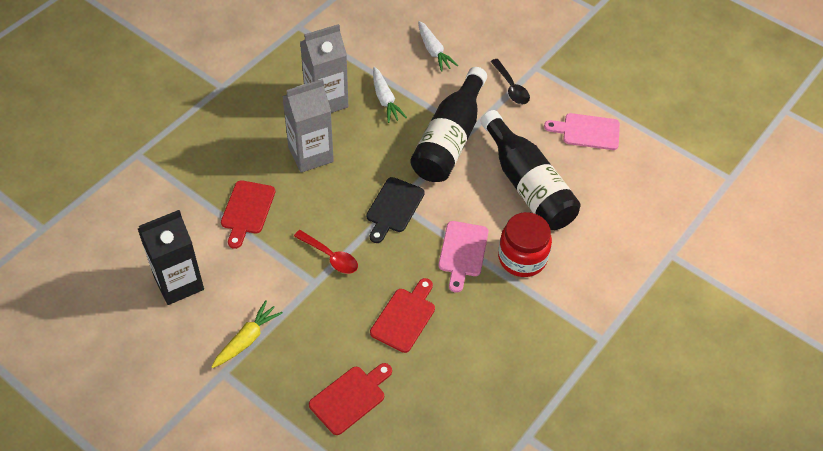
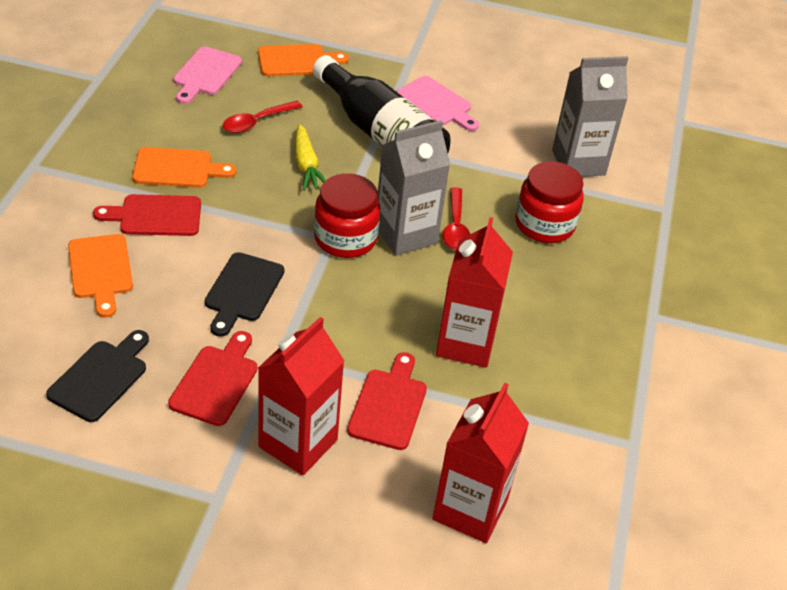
black bottle: [410,67,487,182] [480,110,580,230] = 2 -> [313,55,451,153] = 1
black carton: [138,210,204,305] = 1 -> none = 0
black cutting board: [366,177,425,243] = 1 -> [46,330,149,422] [205,252,284,337] = 2
black spoon: [490,59,530,105] = 1 -> none = 0
orange cutting board: none = 0 -> [68,234,133,318] [132,147,237,188] [258,44,349,76] = 3
red carton: none = 0 -> [258,317,344,476] [433,383,529,543] [436,217,513,368] = 3
red jar: [498,212,552,277] = 1 -> [314,173,380,258] [516,161,584,243] = 2
red spoon: [294,230,358,274] = 1 -> [223,101,303,133] [443,187,470,250] = 2
white carrot: [373,67,407,123] [418,21,458,72] = 2 -> none = 0

